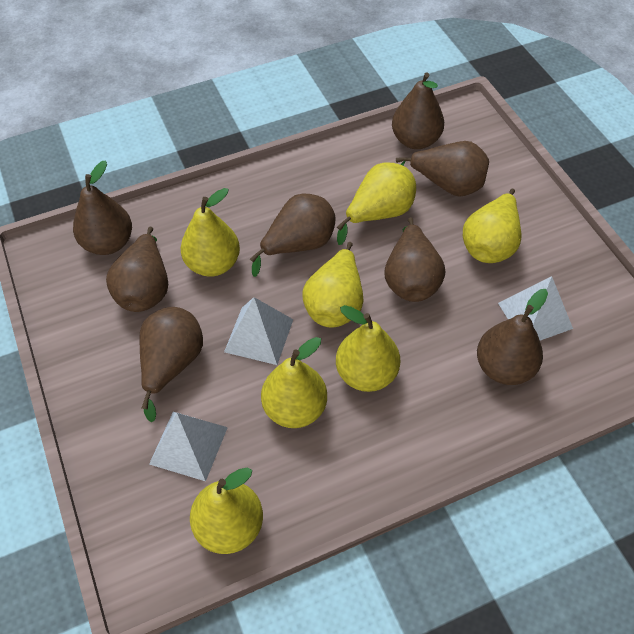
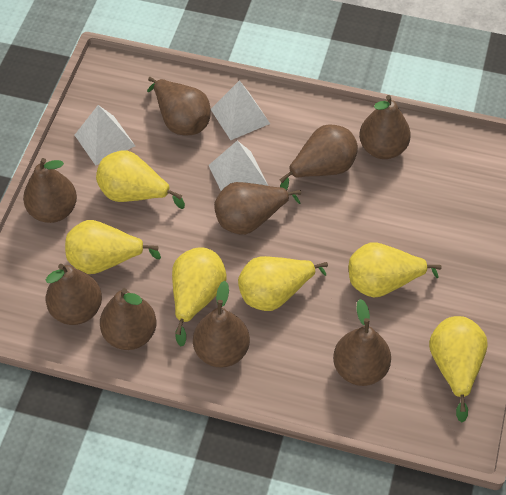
brown pear: [73,160,132,255] [106,227,168,312] [139,307,203,422] [250,194,335,277] [385,217,445,302] [392,72,444,149] [396,141,489,197] [477,289,548,385] = 8 -> [23,158,77,223] [46,264,102,325] [100,288,156,350] [147,77,211,136] [193,281,250,368] [214,182,301,235] [279,124,358,190] [333,299,391,386] [359,95,411,159] = 9
yellow pear: [181,188,240,277] [190,467,263,554] [261,337,327,428] [302,242,363,328] [336,305,400,392] [337,162,416,245] [463,189,521,263] = 7 -> [65,220,161,274] [96,150,185,209] [172,247,226,346] [238,256,328,311] [349,242,442,297] [429,316,488,422] = 6

